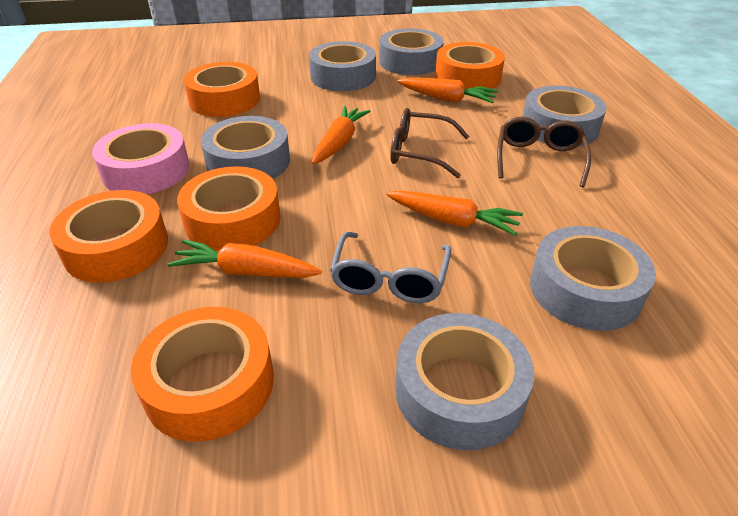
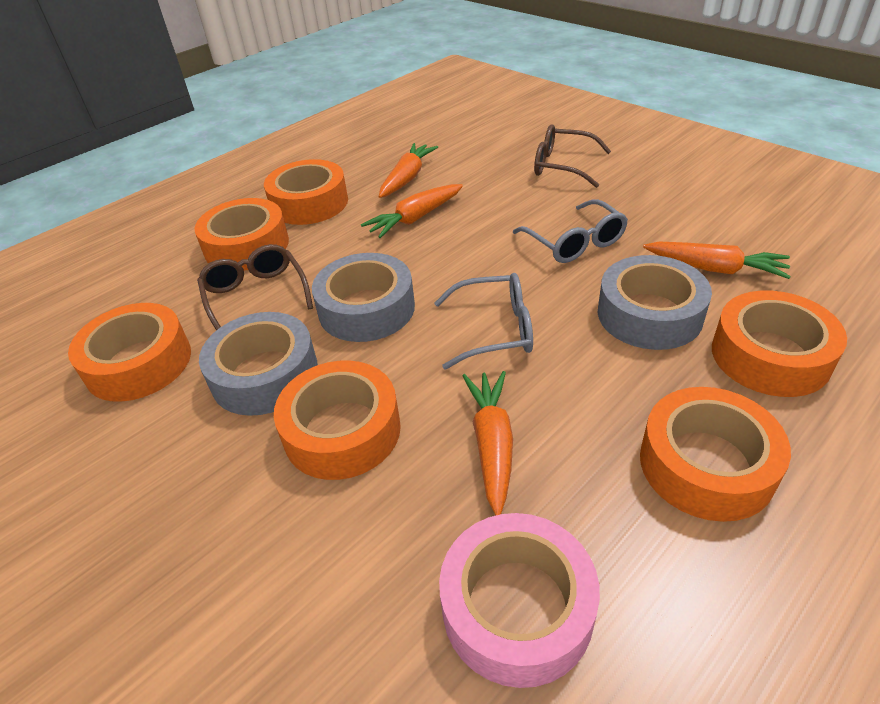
grey glasses: [330,232,451,303] = 1 -> [434,273,533,369] [513,199,628,263] = 2
grey tape: [201,116,290,179] [309,41,376,91] [379,28,444,75] [395,313,534,450] [522,86,607,146] [530,226,656,331] = 6 -> [199,312,318,416] [312,253,415,342] [598,255,712,350] = 3
orange tape: [49,190,168,283] [131,307,274,442] [177,166,281,251] [184,62,260,117] [435,42,505,89] = 5 -> [68,303,191,402] [194,198,289,271] [264,159,348,225] [274,361,401,480] [640,387,791,522] [712,291,847,397] = 6

